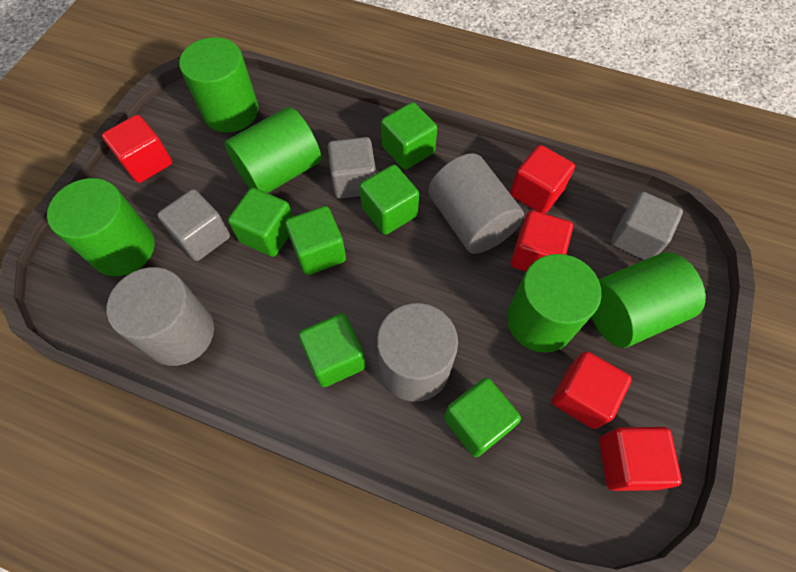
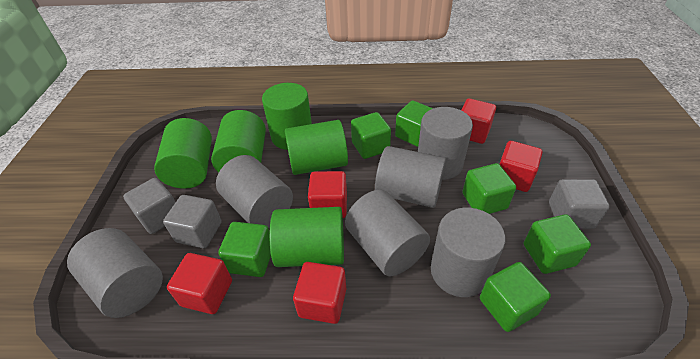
grey cylinder: [107,267,214,366] [377,303,458,402] [428,153,524,254] = 3 -> [67,228,163,318] [216,155,293,228] [345,190,430,277] [375,146,446,208] [418,107,473,180] [431,208,505,297] = 6

